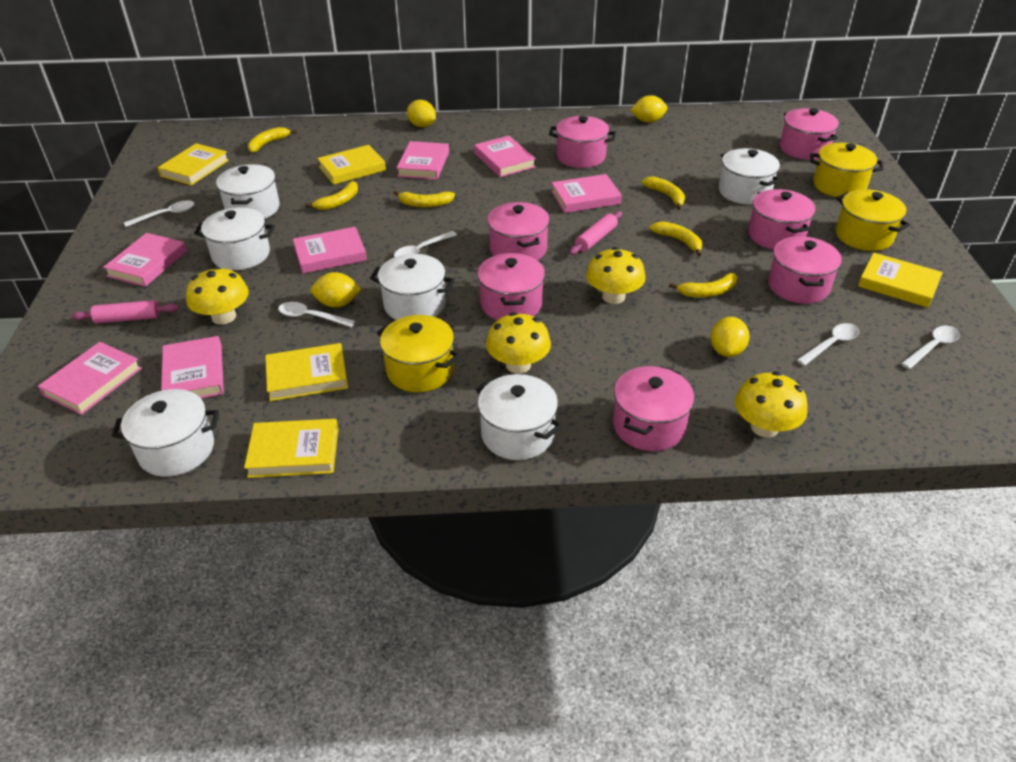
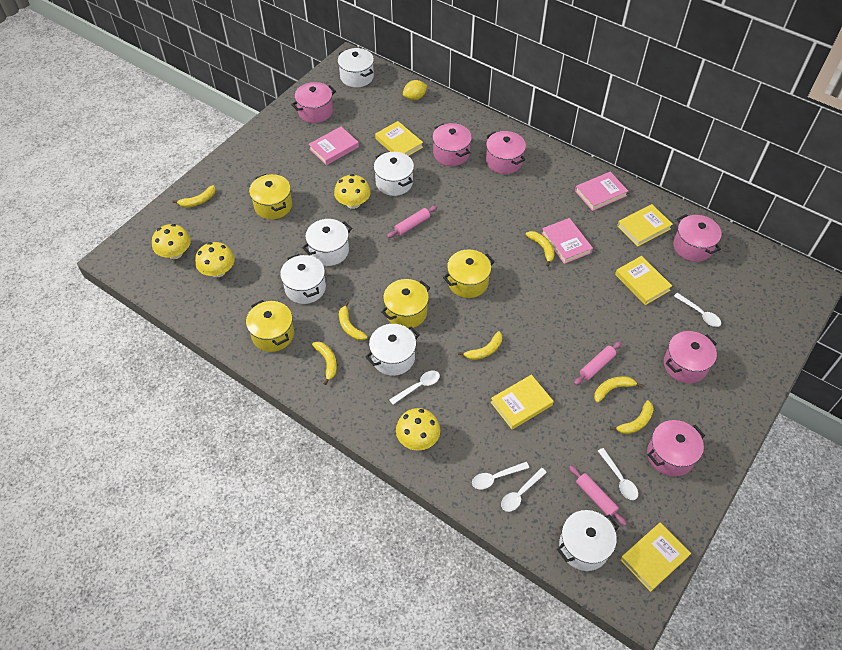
pink book: [38,342,142,415] [103,233,187,287] [161,336,224,398] [293,227,367,273] [397,141,449,180] [474,136,536,177] [551,174,622,213] = 7 -> [309,127,359,165] [541,218,593,264] [575,172,628,211] = 3
pink pot: [477,253,545,320] [487,202,550,260] [549,116,616,168] [613,366,694,451] [748,189,815,250] [768,236,842,304] [780,108,839,160] = 7 -> [291,82,336,123] [432,123,472,166] [486,131,526,174] [647,420,705,477] [664,331,717,383] [673,214,722,262] = 6
pink rolling pin: [72,300,179,324] [569,211,622,255] = 2 -> [387,206,437,238] [569,465,627,526] [574,341,622,385] = 3
yellow banana: [248,127,297,153] [305,181,358,210] [393,190,455,207] [641,176,685,210] [649,221,702,256] [669,273,737,297] = 6 -> [172,185,216,207] [312,341,337,385] [339,301,368,340] [458,331,502,360] [526,231,555,267] [594,376,643,403] [610,400,654,434] = 7
yellow lemon: [311,272,361,307] [407,100,436,127] [630,95,667,123] [711,317,750,357] = 4 -> [403,80,427,100] = 1
yellow pot: [377,315,460,392] [810,143,884,197] [836,189,910,251] = 3 -> [246,300,294,352] [249,174,292,219] [381,279,430,328] [443,249,495,298] = 4

